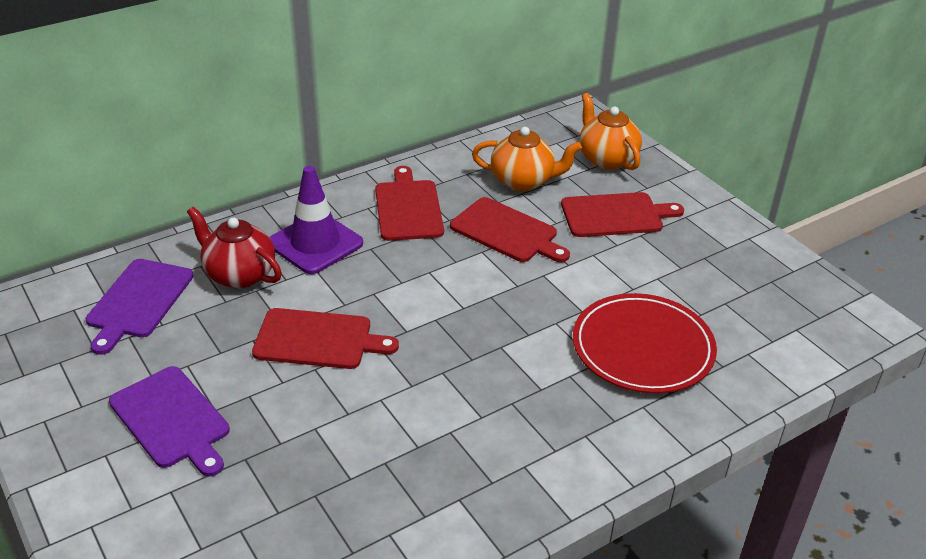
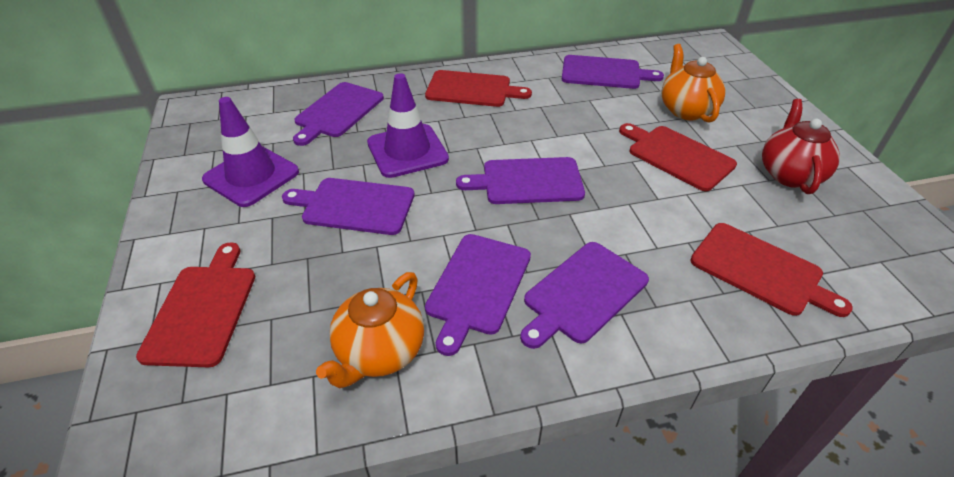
purple cutting board: [86,259,194,355] [109,366,230,477] = 2 -> [282,178,415,235] [293,82,384,146] [425,234,531,356] [456,157,585,204] [520,242,649,349] [562,55,664,89] = 6
purple traffic cone: [270,166,363,274] = 1 -> [202,97,299,207] [367,73,449,178] = 2
red plate: [573,293,717,393] = 1 -> none = 0

